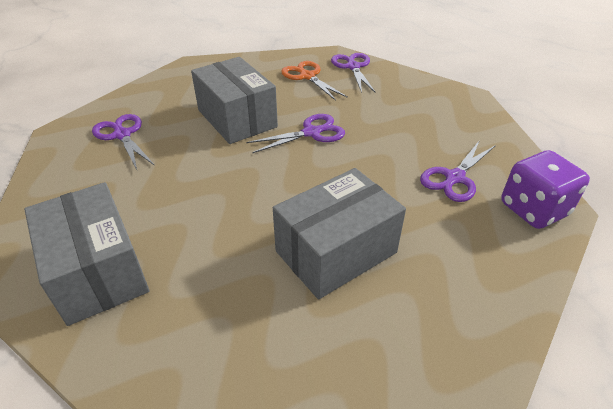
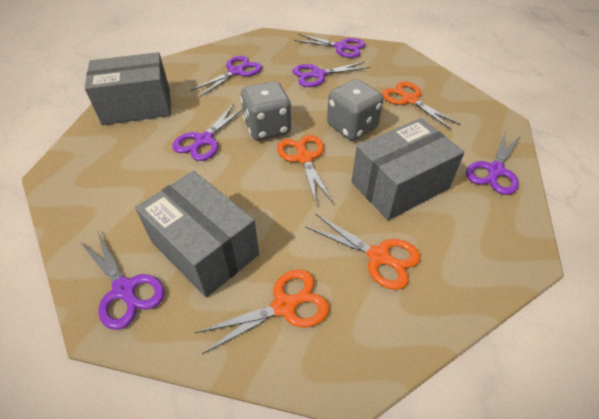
grey dice: none = 0 -> [240,81,291,140] [327,79,383,140] = 2
orange scissors: [281,61,348,101] = 1 -> [195,270,329,354] [277,135,333,204] [306,214,420,290] [382,81,461,130] = 4
purple dice: [501,150,590,229] = 1 -> none = 0
purple scissors: [92,114,155,170] [246,114,345,153] [331,53,376,93] [420,140,496,202] = 4 -> [80,230,165,330] [172,104,243,161] [191,56,262,97] [292,62,370,87] [294,34,365,58] [466,130,521,195] = 6

